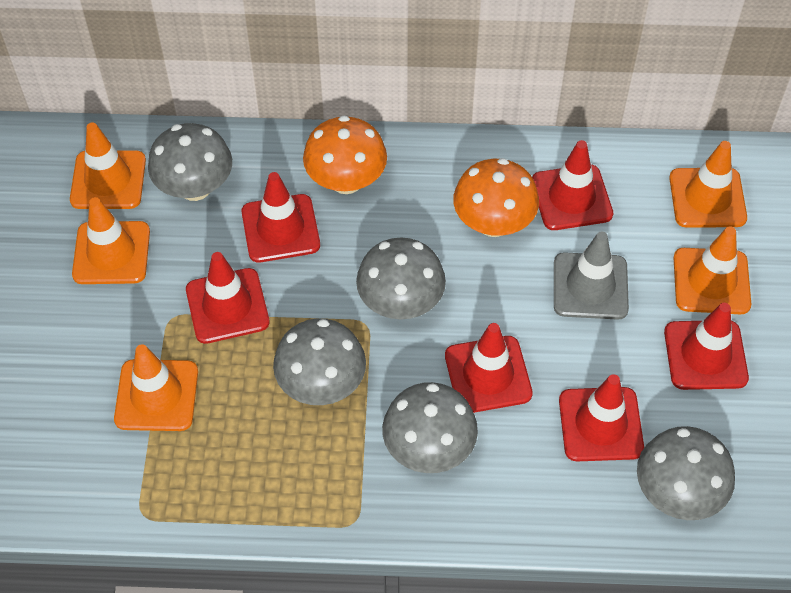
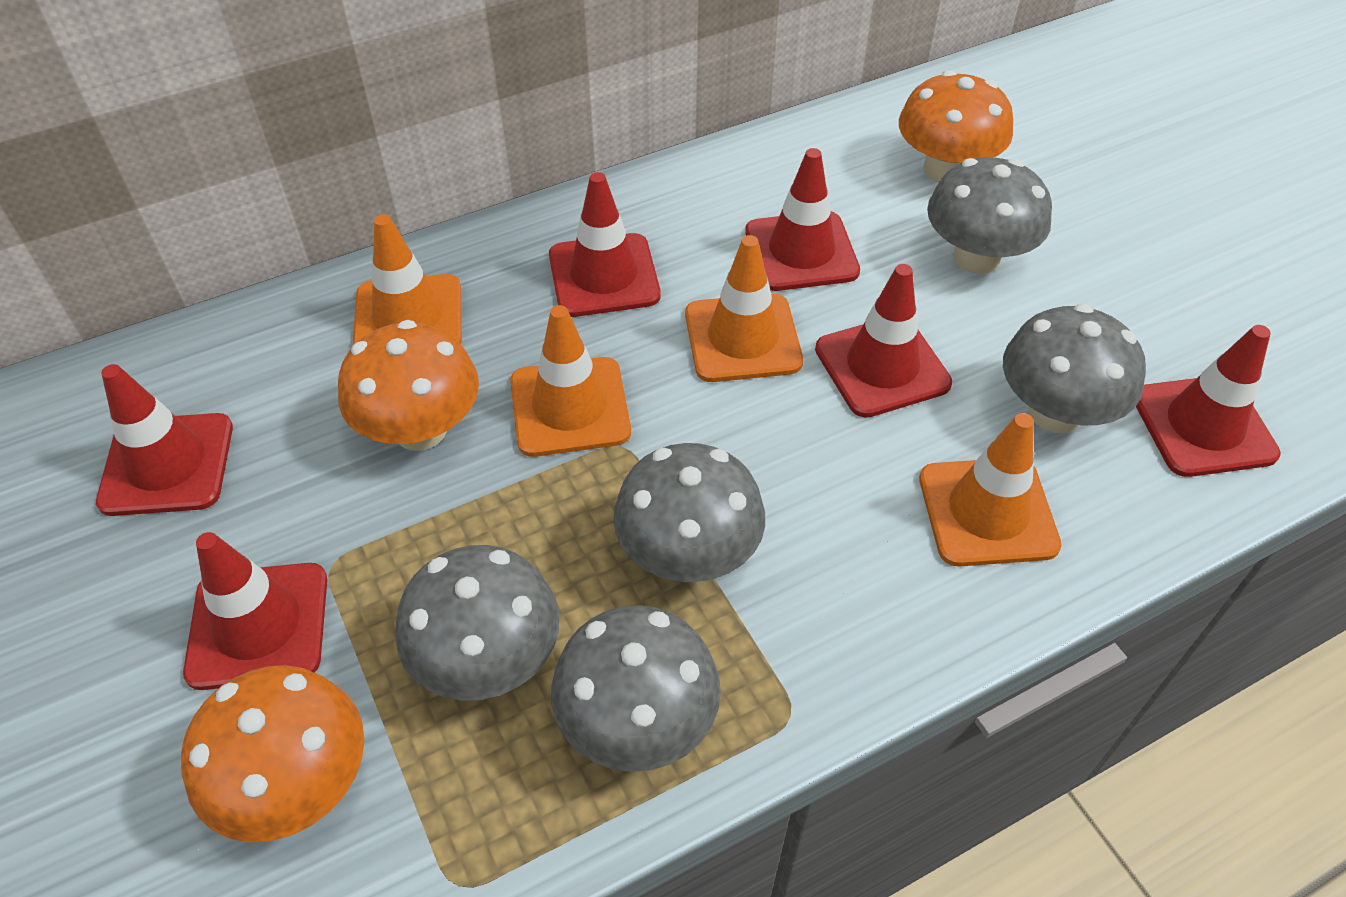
grey traffic cone: [554,232,629,320] = 1 -> none = 0
orange mushroom: [303,115,387,194] [453,158,539,237] = 2 -> [181,665,364,842] [338,320,479,451] [899,70,1013,182] = 3
orange traffic cone: [70,122,146,209] [72,197,150,284] [114,344,198,431] [669,141,747,228] [674,226,751,314] = 5 -> [353,214,462,345] [510,305,631,457] [685,235,803,382] [919,413,1062,566] = 4

